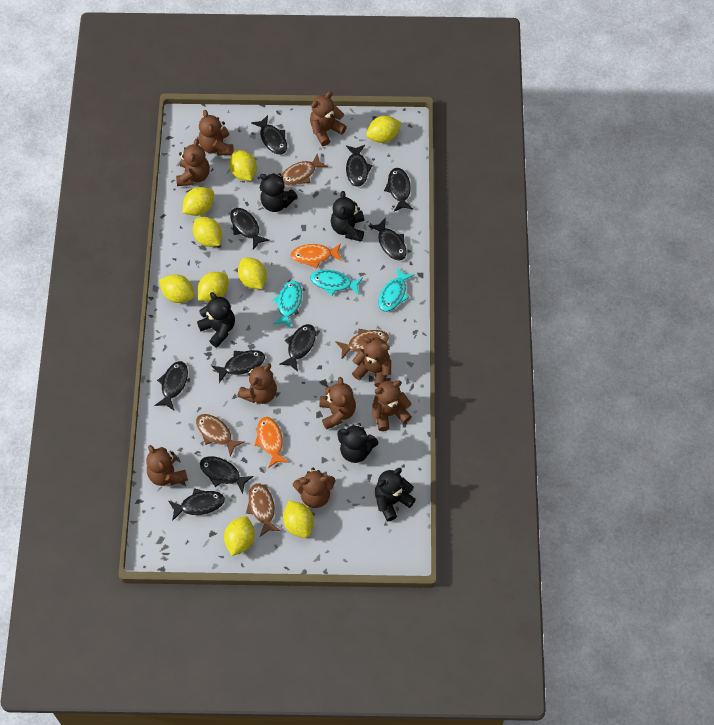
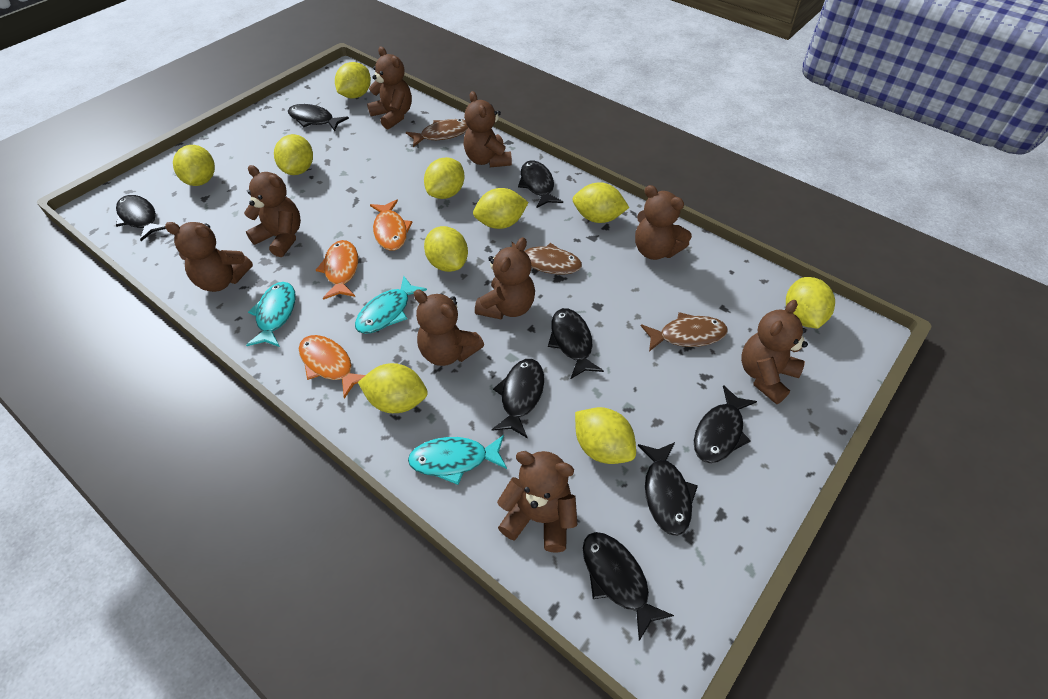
black fish: [155,361,188,410] [169,488,225,521] [200,456,254,494] [212,350,265,383] [230,208,270,250] [251,115,287,155] [279,324,316,372] [346,145,373,187] [368,218,407,261] [384,168,413,211] = 10 -> [116,195,166,241] [288,104,349,131] [491,359,544,438] [518,160,563,208] [548,308,604,379] [583,532,674,641] [638,442,698,536] [694,385,757,463] = 8
black teddy bear: [197,292,235,347] [259,173,298,212] [331,191,364,242] [337,423,378,463] [375,468,416,521] = 5 -> none = 0
brown fish: [196,414,244,456] [246,483,281,536] [281,154,328,186] [335,329,389,358] = 4 -> [406,119,469,147] [512,242,582,274] [641,312,728,352] = 3
orange fish: [255,417,289,468] [290,243,342,268] = 2 -> [299,335,366,399] [316,240,358,300] [370,200,412,251] = 3
yellow lemon: [159,274,195,303] [183,187,214,216] [193,217,222,247] [197,272,228,302] [224,516,255,556] [229,150,257,181] [238,258,267,289] [283,501,314,538] [366,116,402,143] = 9 -> [173,145,215,186] [274,134,313,175] [335,62,371,99] [358,363,428,413] [424,157,465,199] [424,226,468,272] [473,188,529,229] [573,182,629,223] [575,407,636,464] [786,277,835,329] = 10

